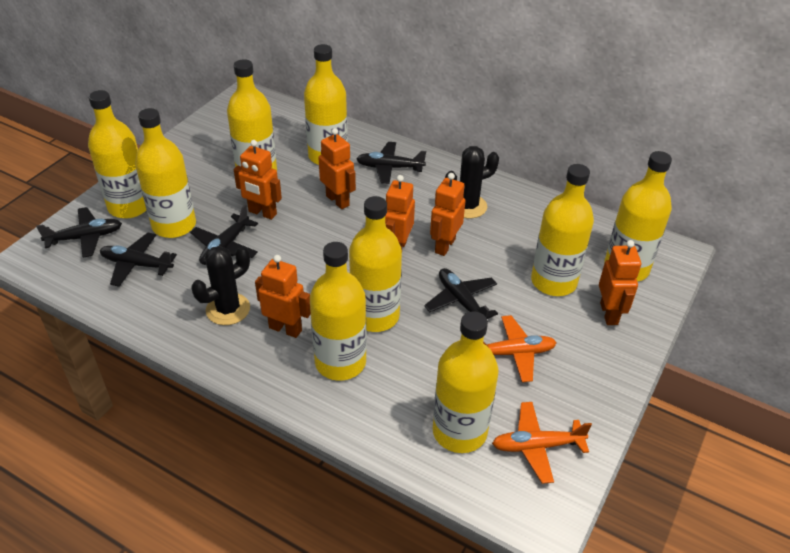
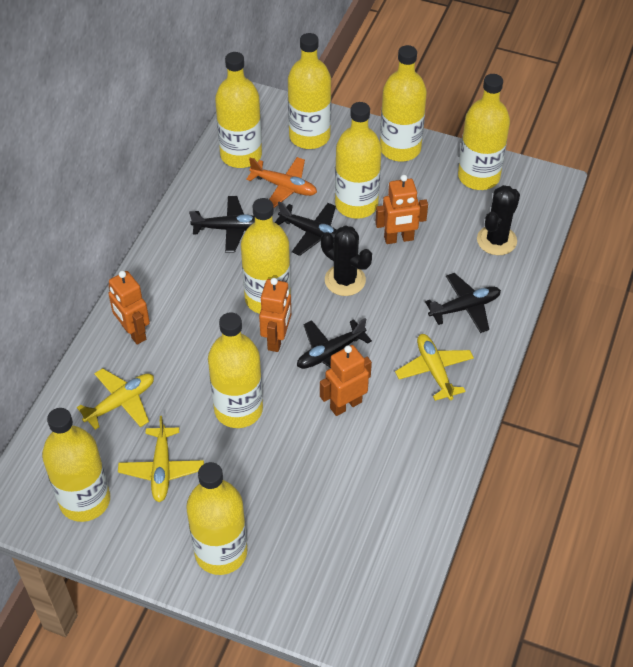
black plane: [36,207,122,258] [100,233,177,287] [190,204,258,265] [357,142,426,184] [424,268,498,319] = 5 -> [189,196,255,253] [275,202,337,256] [297,318,372,369] [425,273,501,333] = 4
orange plane: [483,315,557,382] [492,402,592,484] = 2 -> [246,157,317,208] = 1
orange robot: [234,140,282,220] [255,255,311,338] [319,128,356,209] [385,175,415,249] [430,173,466,256] [599,240,641,325] = 6 -> [108,271,150,345] [259,278,291,352] [320,345,372,416] [375,175,428,244] = 4
yellow plane: none = 0 -> [77,368,154,430] [118,416,204,502] [395,334,474,401] = 3

